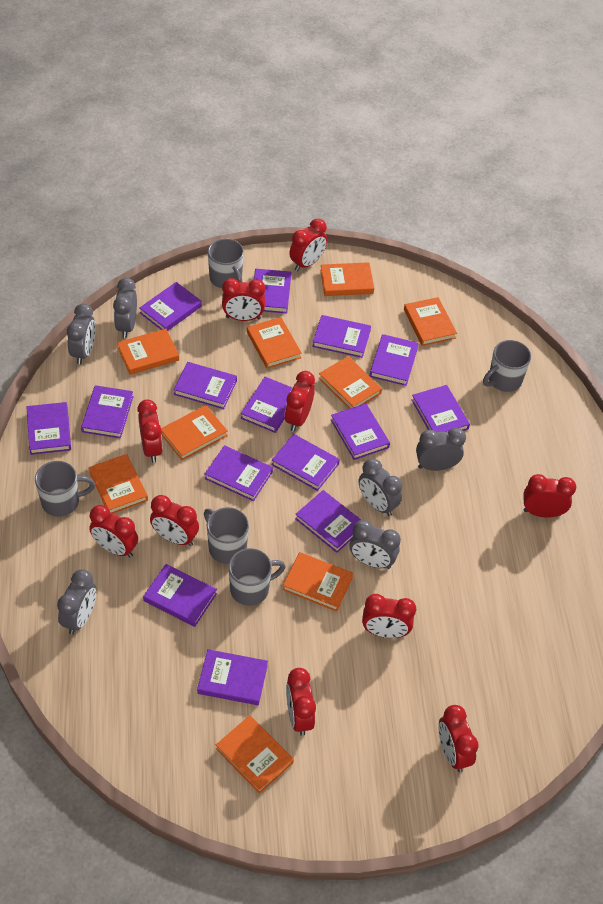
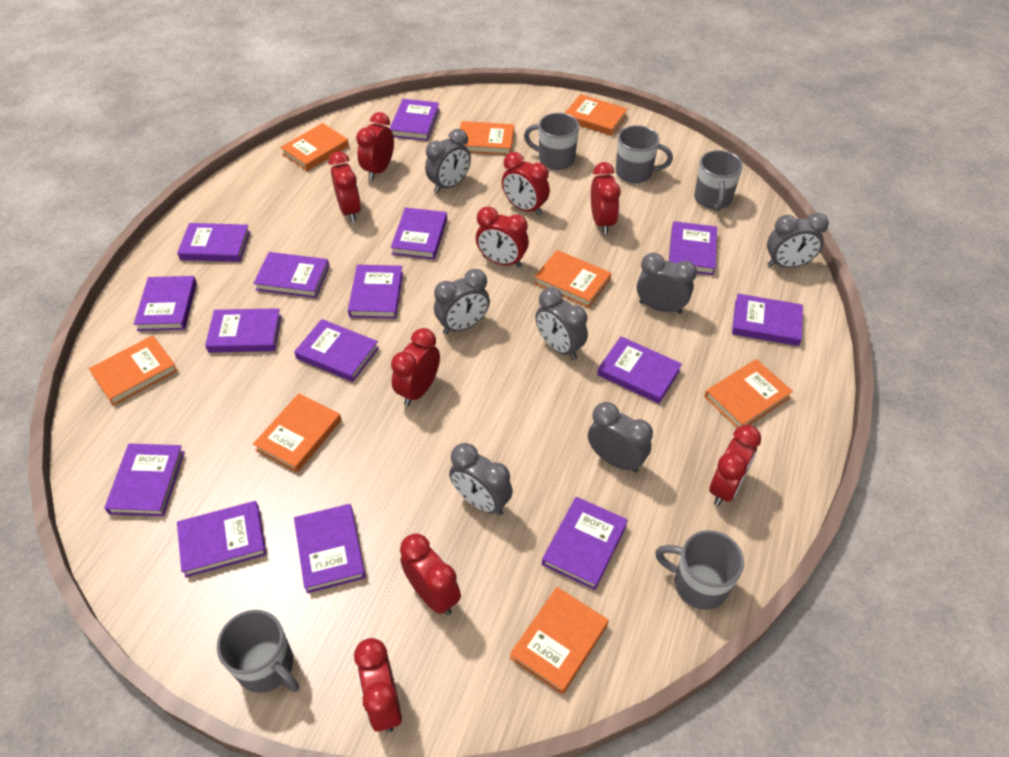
grey clock: [57,569,96,635] [67,304,96,365] [113,278,137,338] [349,520,401,569] [358,458,402,516] [416,428,466,471] = 6 -> [425,129,471,193] [434,269,490,334] [449,443,513,516] [536,287,588,360] [588,402,653,473] [637,253,697,314] [767,212,829,268] = 7
orange book: [88,454,148,513] [117,329,179,375] [161,405,228,460] [216,715,294,794] [247,317,302,369] [282,552,353,612] [319,356,382,409] [320,262,374,296] [404,297,457,346] = 9 -> [89,335,178,406] [253,393,341,473] [280,123,349,171] [460,121,514,155] [510,587,609,695] [534,250,611,308] [565,94,627,136] [704,359,793,428] = 8
red clock: [89,505,138,558] [137,399,163,463] [150,495,199,546] [222,278,265,321] [285,371,315,432] [286,668,316,736] [289,219,327,271] [362,594,416,638] [439,705,479,772] [523,474,576,518] = 10 -> [328,152,361,222] [354,638,402,733] [356,112,394,180] [391,328,440,406] [400,533,461,615] [476,207,529,267] [502,152,550,216] [591,162,621,234] [709,425,761,506] = 9

